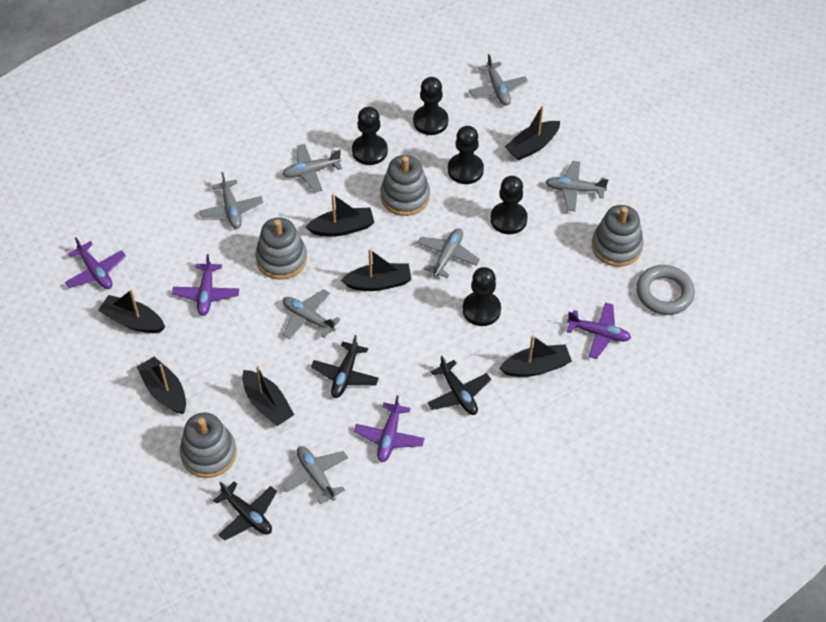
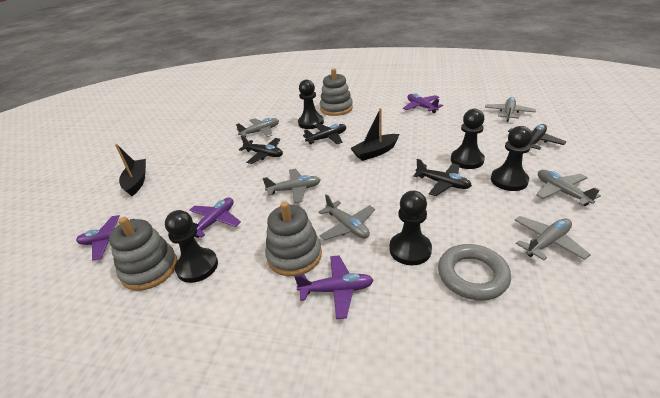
black boat: [98,289,165,333] [137,356,186,414] [242,366,294,426] [306,194,375,237] [341,249,412,291] [499,335,572,377] [505,106,560,161] = 7 -> [115,144,146,196] [350,108,399,161] = 2
black plane: [213,481,277,541] [311,335,379,398] [428,356,491,415] = 3 -> [239,135,283,164] [303,124,346,145] [413,159,472,196] [508,124,566,150] = 4
grey plane: [199,172,263,229] [282,289,341,339] [282,446,348,504] [283,144,342,192] [417,228,480,278] [469,54,528,106] [546,161,609,211] = 7 -> [236,118,279,137] [263,169,321,203] [318,194,375,240] [485,97,536,122] [515,216,591,260] [536,170,601,206] = 6
grey stacking toy: [180,413,237,478] [255,217,307,280] [380,155,430,216] [592,205,644,267] = 4 -> [109,217,178,291] [265,201,322,276] [320,68,353,116] = 3

